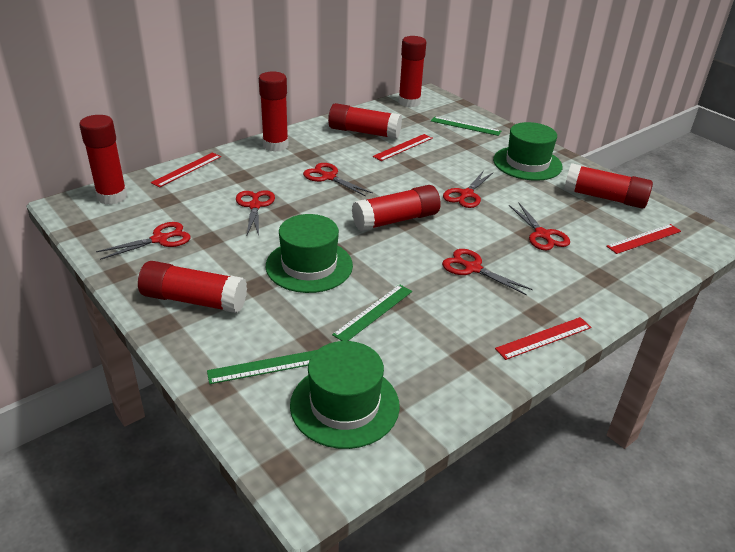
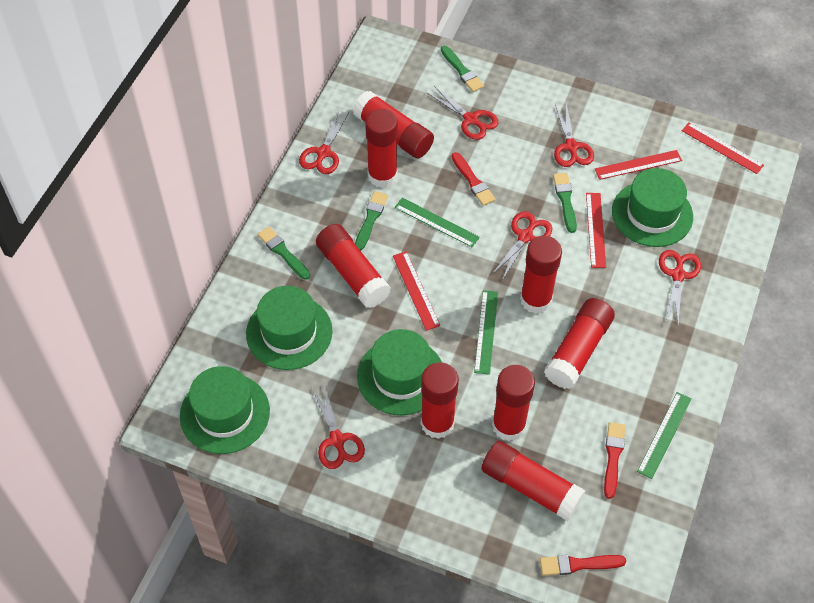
green brush: none = 0 -> [257,226,310,279] [355,191,388,251] [441,46,484,92] [553,173,577,233] = 4
green hat: [266,214,353,293] [290,341,400,449] [493,122,562,181] = 3 -> [180,366,270,454] [246,286,332,370] [357,329,442,415] [612,168,693,247] = 4
red brush: none = 0 -> [452,152,495,206] [540,555,626,576] [604,422,626,499] = 3
red glue stick: [79,115,127,205] [138,261,247,313] [259,71,289,152] [328,103,402,139] [352,185,441,231] [398,36,426,107] [564,163,653,208] = 7 -> [316,224,391,308] [353,91,434,158] [365,109,398,188] [421,362,459,439] [481,441,586,521] [492,365,535,441] [520,236,562,314] [544,298,615,389] = 8

